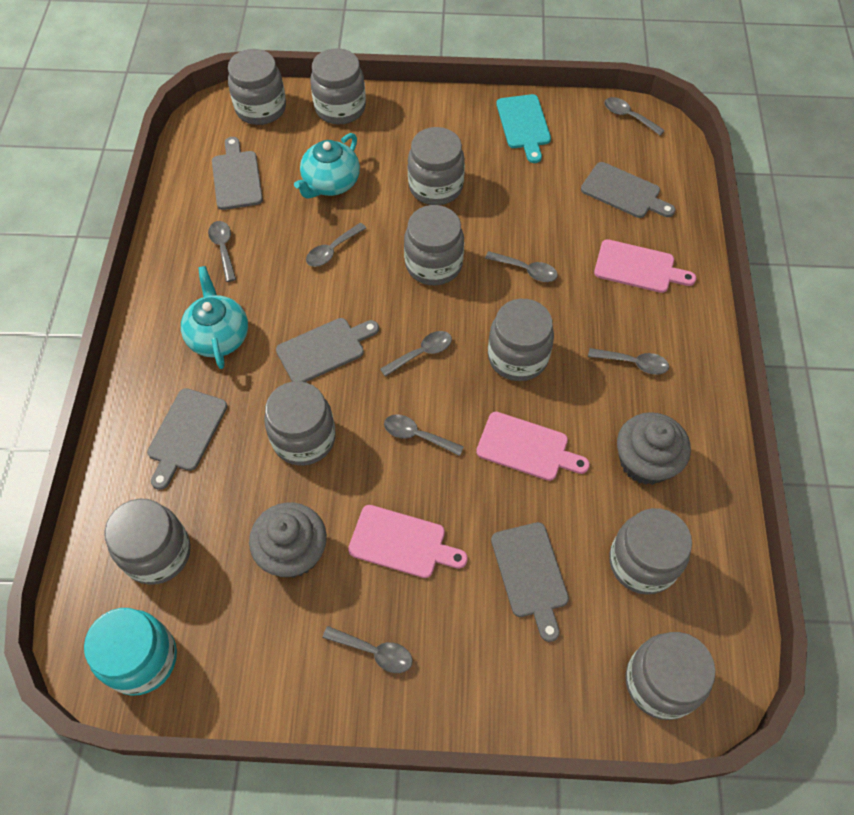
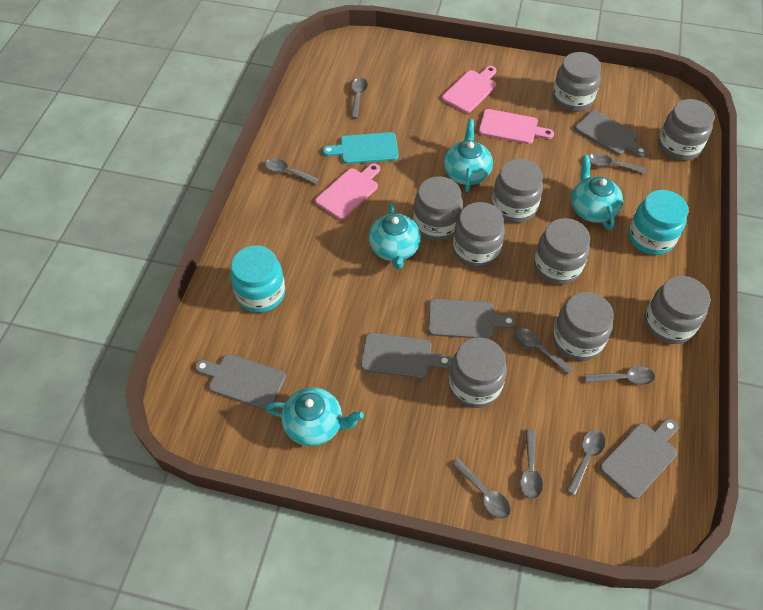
grey cupcake: [249,502,327,578] [617,412,691,485] = 2 -> none = 0
turquoise jar: [84,608,177,696] = 1 -> [230,245,285,313] [628,190,688,255] = 2
turquoise teapot: [181,266,248,369] [294,133,360,198] = 2 -> [266,387,364,446] [369,202,421,269] [444,119,493,192] [571,155,623,230] = 4

